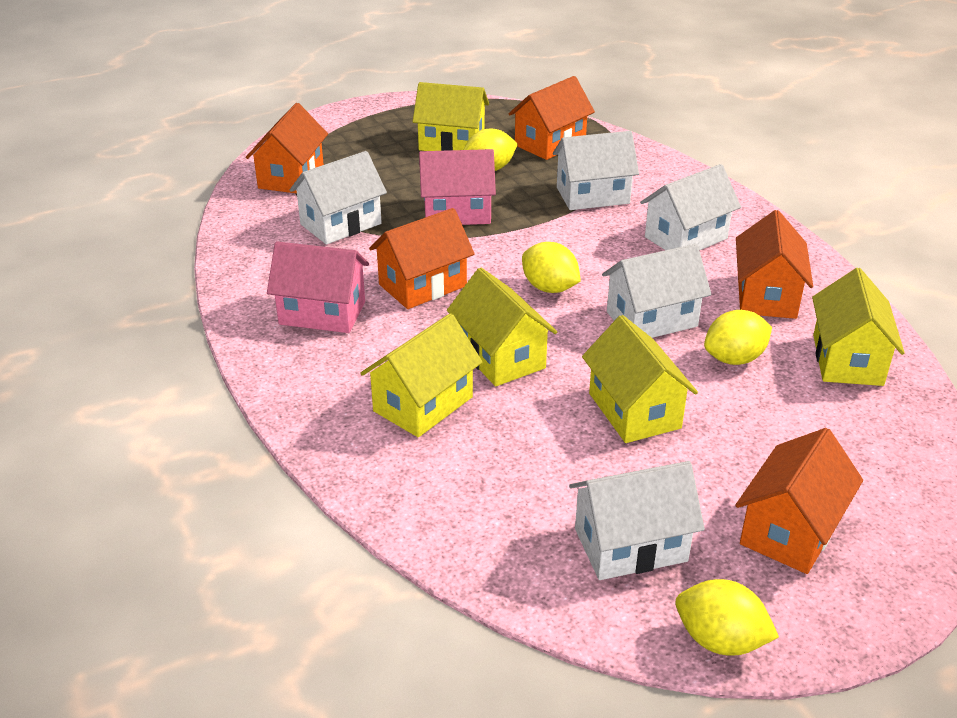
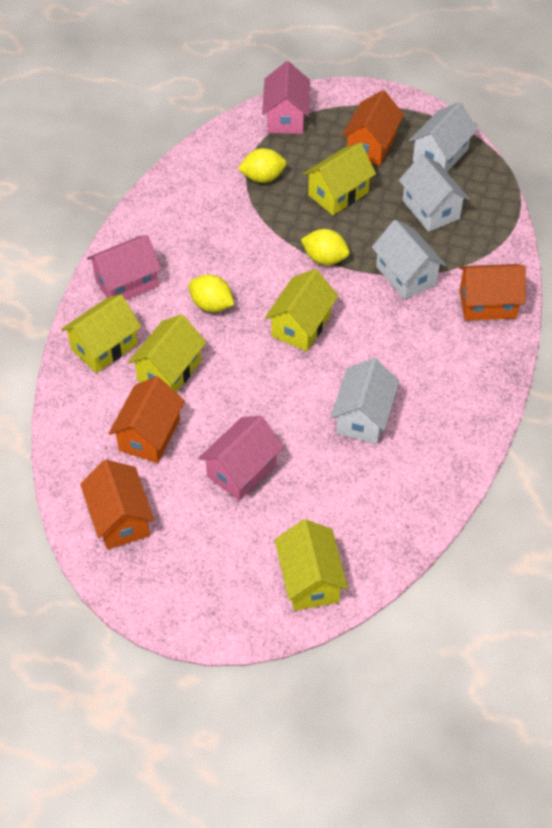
orange house: [246,103,328,194] [369,208,475,309] [508,76,595,160] [735,428,863,574] [736,210,813,319] = 5 -> [80,460,154,550] [109,376,185,463] [342,90,404,166] [459,264,526,321] = 4
pink house: [267,241,369,333] [419,149,496,225] = 2 -> [87,235,161,300] [199,416,284,501] [262,61,310,134] = 3
white house: [290,151,387,245] [553,131,639,210] [569,461,705,580] [602,244,712,338] [640,164,741,250] = 5 -> [331,358,399,444] [372,220,446,300] [399,154,470,232] [409,102,477,172] = 4
yellow lemon: [464,129,518,171] [522,242,581,293] [675,579,779,656] [704,310,772,365] = 4 -> [189,275,234,312] [238,148,287,183] [301,229,350,265] = 3

